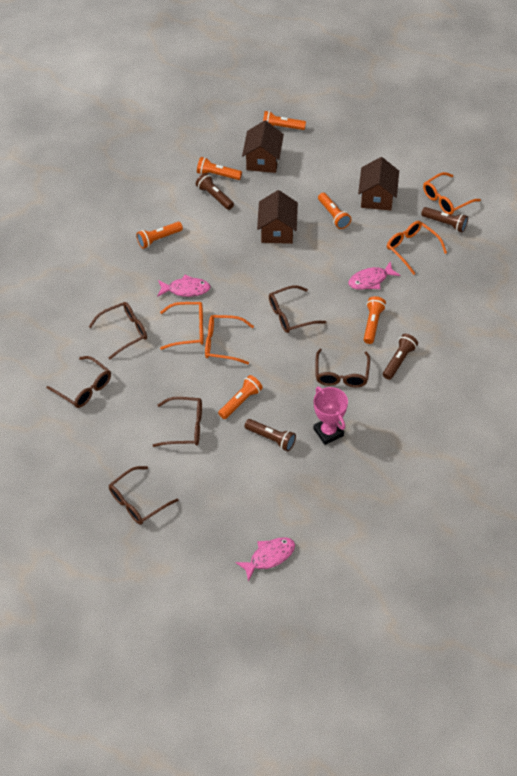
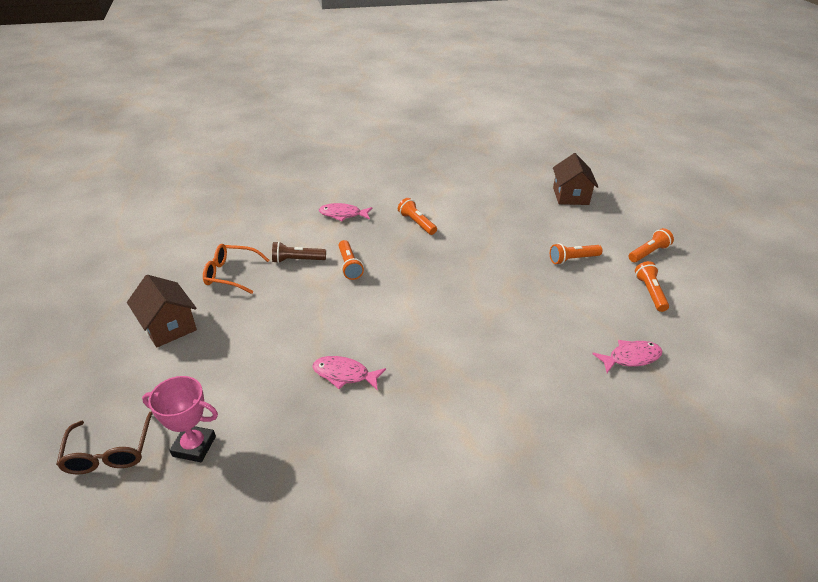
brown flashlight: [196,173,234,210] [244,419,296,451] [383,334,418,380] [421,207,468,233] = 4 -> [272,242,326,263] = 1
brown glasses: [46,356,111,408] [89,302,147,359] [109,466,179,525] [153,397,202,447] [269,285,326,333] [316,349,370,387] = 6 -> [56,412,153,474] = 1
brown house: [242,120,284,173] [257,190,298,244] [358,157,399,211] = 3 -> [127,275,197,348] [553,153,598,205] = 2
orange flashlight: [136,222,183,249] [197,157,242,180] [218,375,263,419] [263,111,306,130] [318,193,351,229] [364,296,386,344] = 6 -> [339,240,364,280] [398,198,437,235] [550,243,603,265] [629,228,674,262] [635,261,669,312] = 5
orange glasses: [160,302,204,350] [205,315,254,364] [387,221,447,275] [423,172,481,215] = 4 -> [203,244,270,294] = 1

